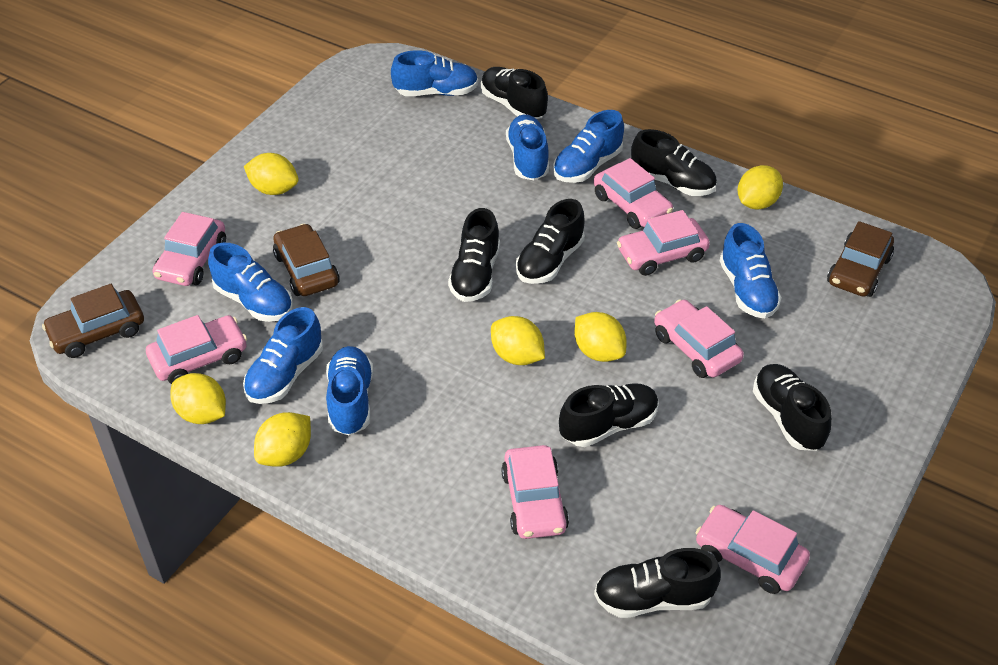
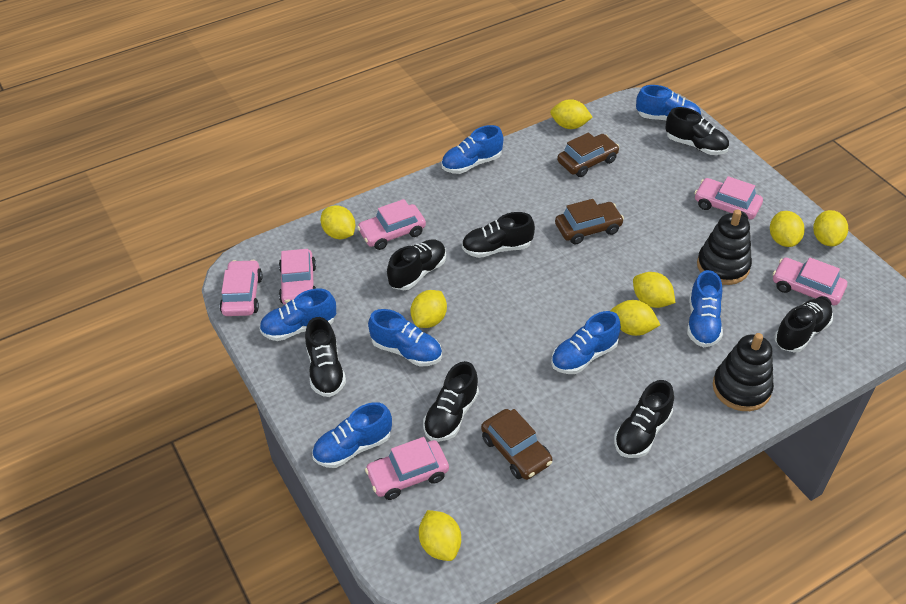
black stacking toy: none = 0 -> [697,210,752,285] [713,333,774,411] = 2
pink car: [146,315,247,384] [152,212,226,286] [501,445,569,539] [594,158,673,229] [617,210,710,276] [654,299,744,378] [695,505,810,594] = 7 -> [220,260,263,316] [279,249,316,305] [357,199,426,250] [365,437,449,500] [694,176,763,220] [773,257,847,305] = 6
yellow lemon: [170,373,226,424] [244,153,299,195] [254,412,311,467] [491,316,545,365] [575,312,627,362] [738,165,783,210] = 6 -> [321,205,355,239] [411,290,447,328] [419,510,461,561] [550,99,593,129] [611,300,660,336] [633,272,676,308] [770,211,805,247] [813,210,848,246] = 8

